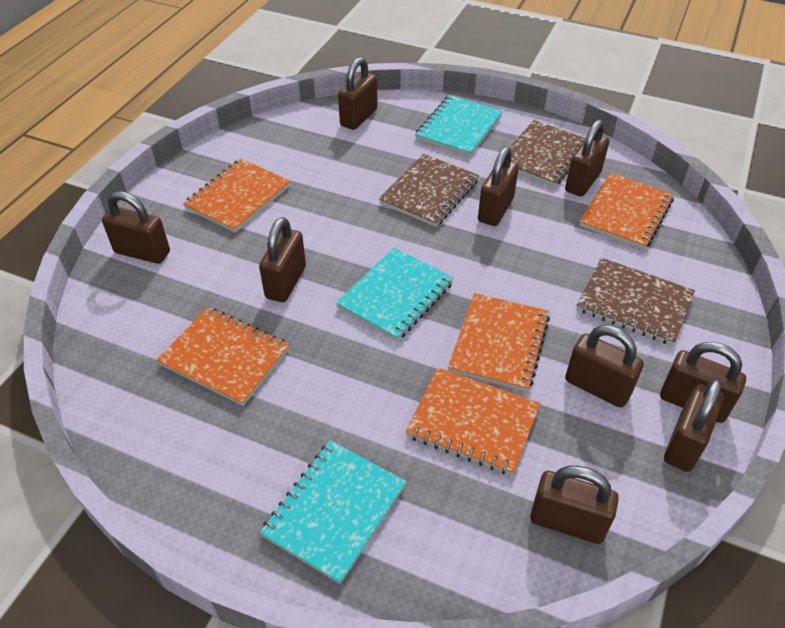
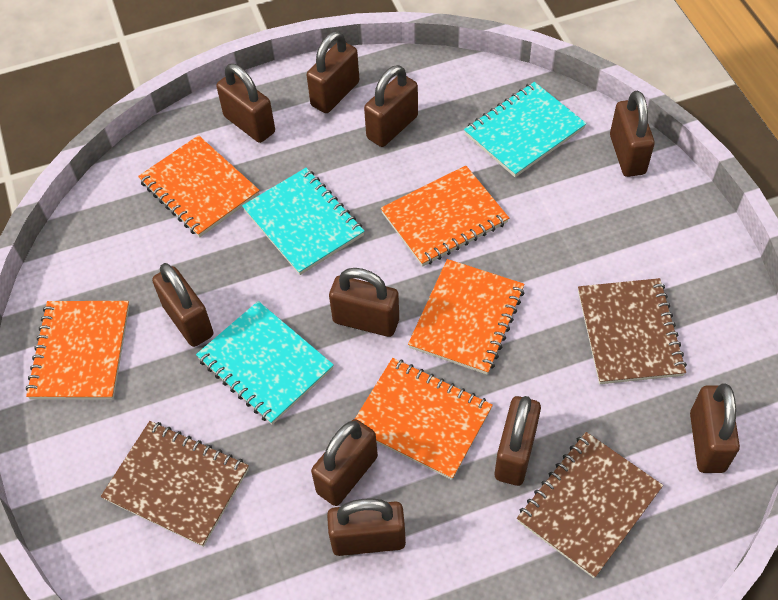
brown padlock: [102,191,170,264] [259,217,306,302] [338,57,378,130] [478,147,519,226] [530,466,619,544] [565,120,609,197] [565,325,644,408] [660,342,746,423] [664,378,724,472] = 9 -> [152,263,213,347] [216,64,275,143] [307,31,359,113] [311,419,378,506] [327,498,406,556] [329,268,399,337] [364,65,418,147] [495,396,541,486] [610,90,655,177] [690,383,740,473] = 10

